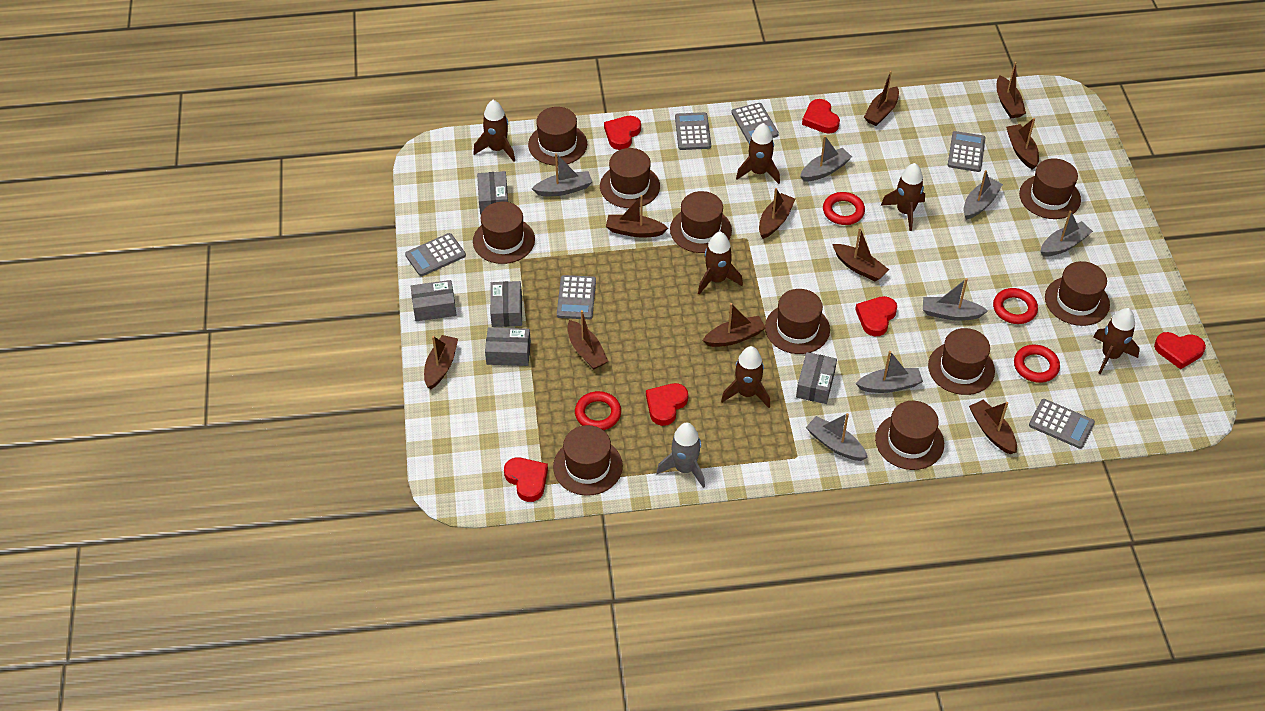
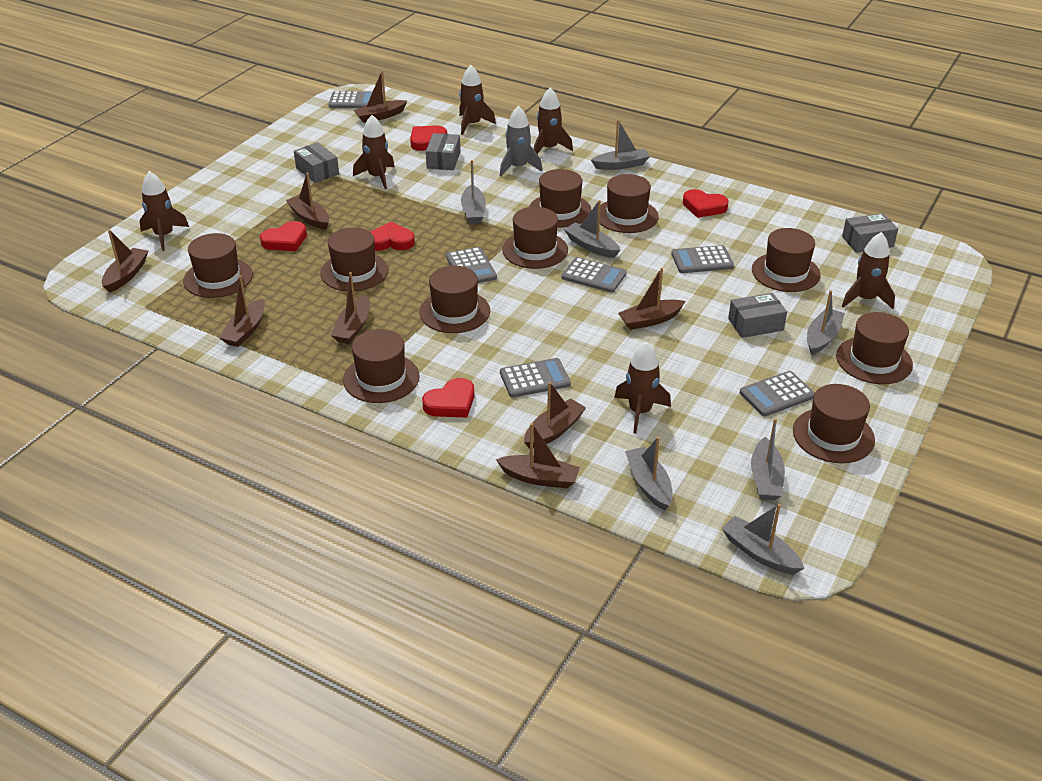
brown boat: [424,335,458,389] [568,310,609,370] [606,195,668,238] [702,303,766,347] [759,188,795,239] [832,228,889,281] [864,71,899,126] [969,399,1017,454] [997,62,1026,118] [1006,118,1039,170] = 10 -> [102,229,148,293] [219,275,265,347] [286,173,329,230] [331,272,370,344] [354,70,407,123] [496,423,580,488] [524,382,586,449] [618,268,686,330] = 8
grey box: [411,280,456,321] [477,171,508,215] [485,327,531,366] [490,281,522,327] [796,352,837,404] = 5 -> [294,142,339,183] [426,133,460,170] [728,293,787,338] [842,213,898,253] = 4
red heart: [504,458,548,502] [604,116,641,150] [646,383,688,426] [802,99,840,134] [855,296,897,336] [1154,332,1206,369] = 6 -> [260,221,307,251] [370,222,415,251] [410,125,447,151] [422,378,475,417] [683,189,729,218] = 5
red ring: [575,391,621,430] [823,192,865,225] [993,288,1038,324] [1014,344,1060,383] = 4 -> none = 0

